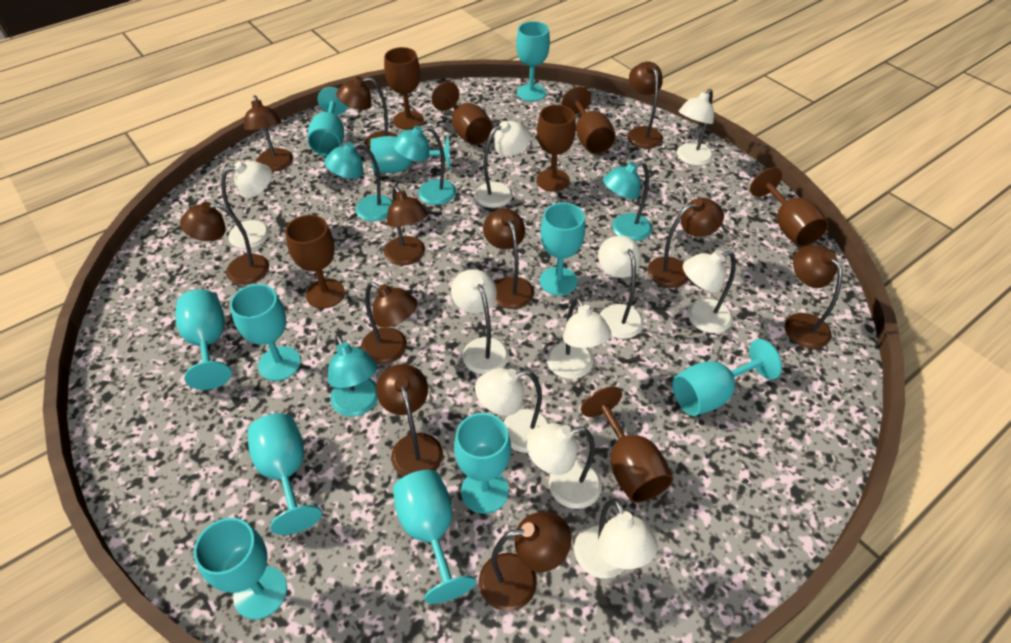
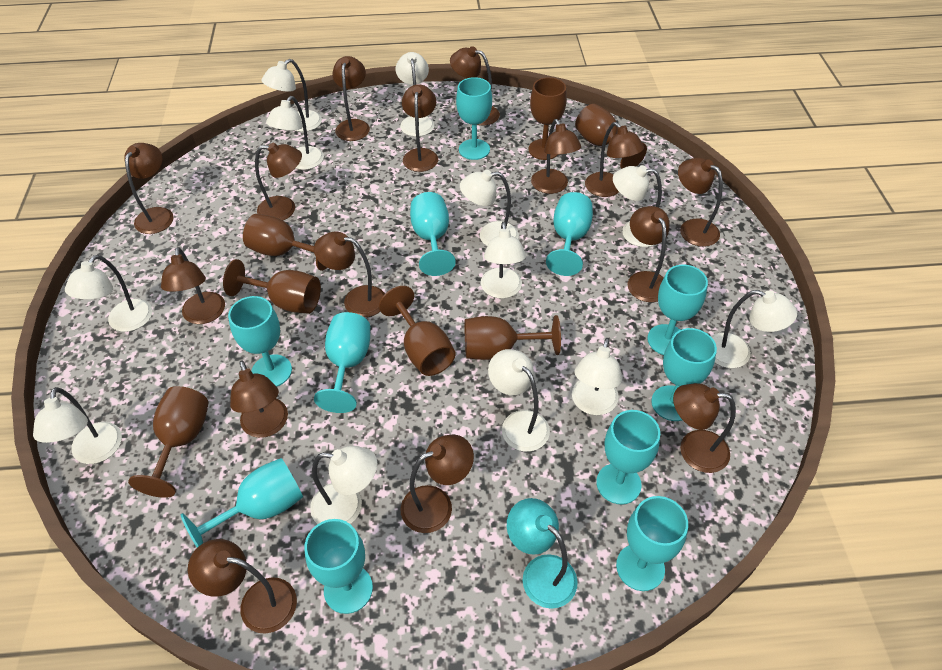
brown lamp: [180,202,269,285] [244,95,293,172] [336,76,397,149] [361,282,418,364] [376,364,443,477] [384,186,428,266] [479,512,571,611] [483,209,534,309] [627,61,663,149] [647,198,724,288] [785,246,842,349] = 11 -> [124,143,174,234] [161,247,225,324] [188,539,297,634] [230,360,288,438] [255,143,302,221] [314,231,385,317] [332,56,370,141] [401,434,474,533] [402,84,438,172] [450,46,500,125] [531,119,581,194] [585,122,644,197] [628,206,669,302] [673,383,736,473] [678,158,723,247] = 15
turquoise lamp: [324,142,393,221] [328,335,378,417] [392,126,456,205] [603,161,652,241] = 4 -> [507,498,578,609] = 1
white lamp: [221,161,272,249] [451,269,509,375] [475,121,530,208] [475,368,550,453] [526,423,602,509] [547,297,612,379] [574,498,658,579] [598,236,644,339] [677,89,714,166] [683,251,736,333] = 10 -> [33,387,122,464] [65,255,152,332] [262,59,322,132] [266,96,324,170] [310,446,377,524] [396,52,434,137] [460,170,519,246] [481,222,526,299] [488,349,550,452] [572,338,622,415] [613,165,662,247] [711,290,797,368] = 12

